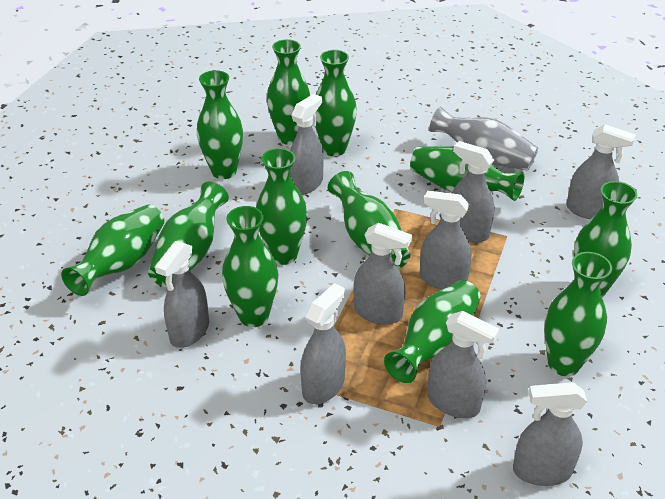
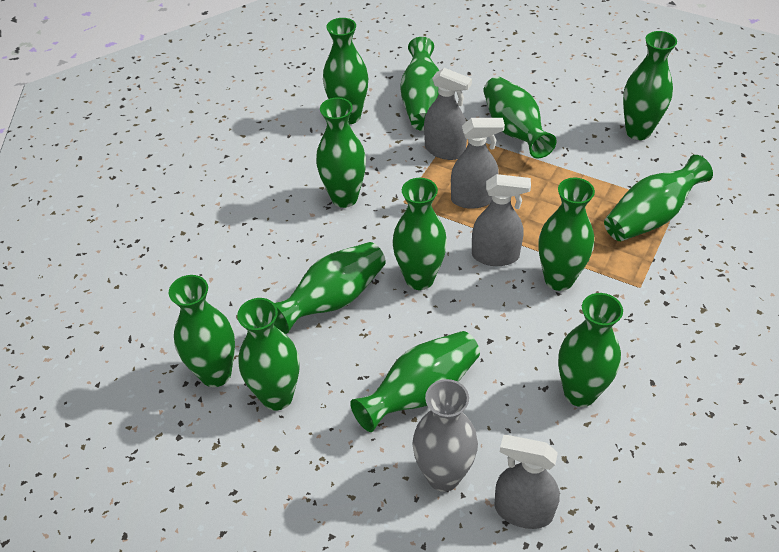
green vase: [61,205,164,296] [148,182,229,287] [197,70,243,179] [222,206,278,327] [256,148,307,265] [267,39,310,145] [315,50,357,156] [328,171,410,269] [384,280,481,383] [410,146,524,201] [544,252,612,376] [573,181,637,298] = 12 -> [169,275,235,387] [237,298,300,410] [274,242,386,334] [316,97,366,208] [323,18,368,125] [350,331,480,432] [392,178,447,290] [400,37,439,131] [483,77,557,158] [538,178,595,291] [558,293,623,407] [604,155,713,241] [623,31,677,140] = 13
grey spray bottle: [155,241,209,348] [290,94,324,195] [300,283,346,404] [354,223,412,325] [420,191,472,290] [427,311,499,418] [452,141,494,242] [513,382,587,486] [566,124,636,219] = 9 -> [424,68,472,160] [451,118,505,209] [472,174,531,266] [494,435,560,529] = 4

